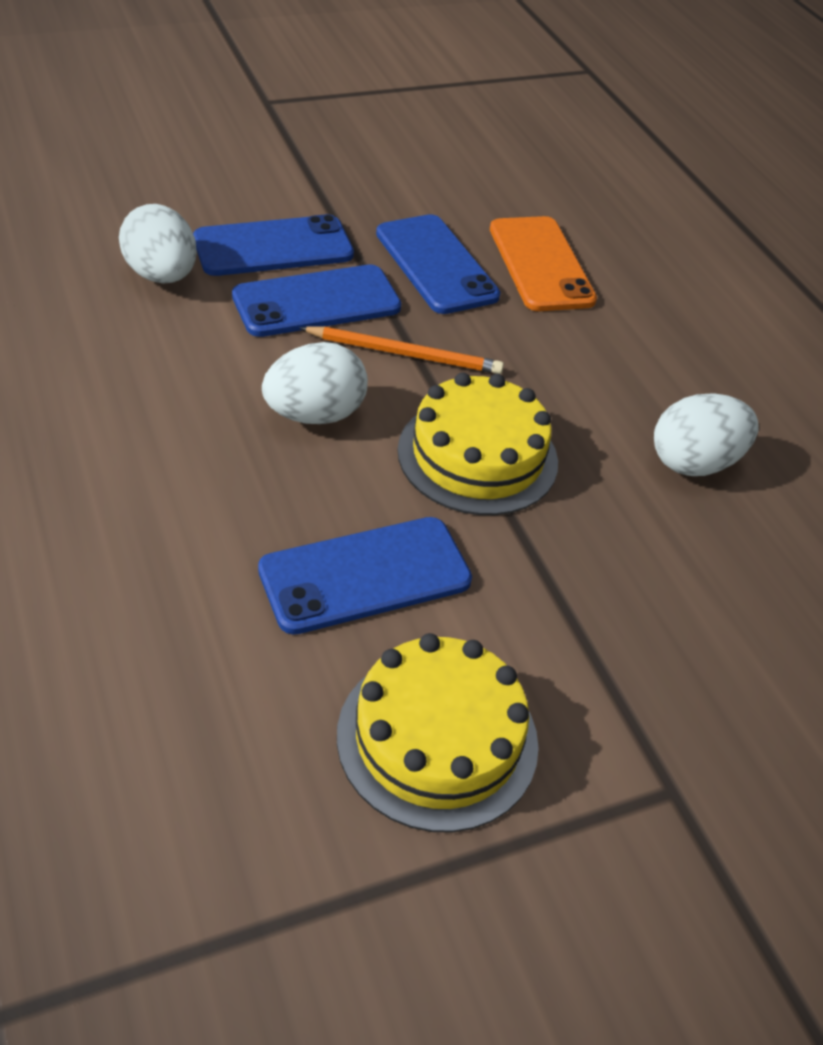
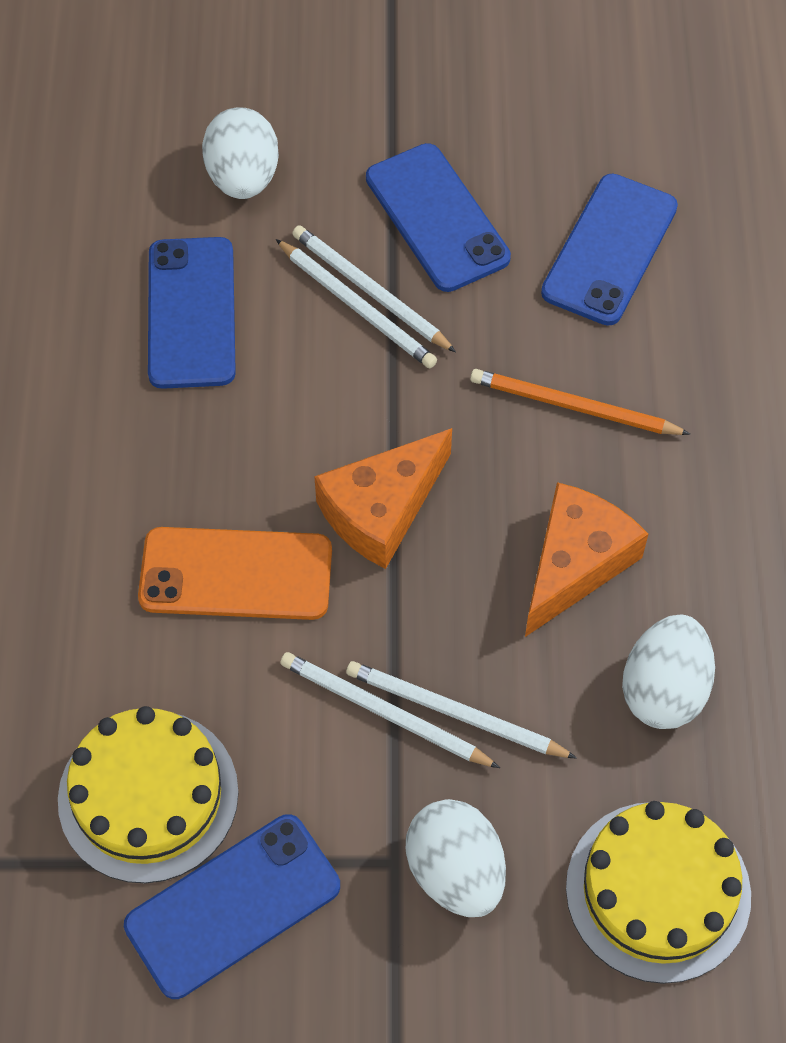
orange cheese: none = 0 -> [314,428,452,569] [525,482,648,637] = 2
white pencil: none = 0 -> [276,239,437,368] [280,652,500,768] [292,225,456,352] [346,661,577,759] = 4

